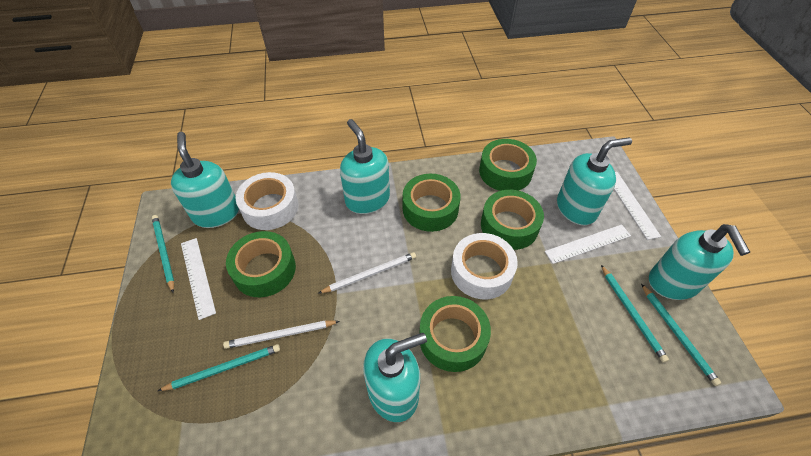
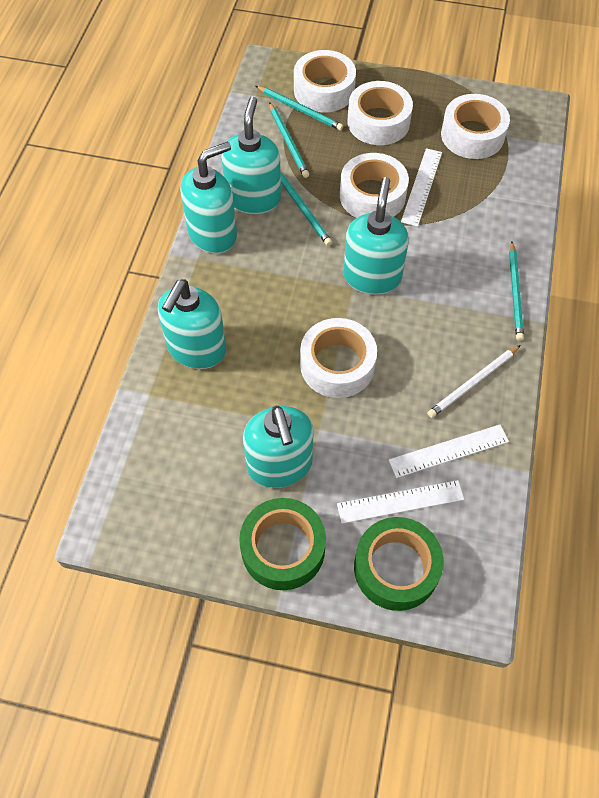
green tape: [226,231,296,297] [402,174,460,232] [419,296,491,372] [479,139,537,191] [481,190,544,250] = 5 -> [239,498,326,590] [354,517,444,611] = 2
white pencil: [223,321,339,349] [318,252,416,294] = 2 -> [427,345,521,418] = 1
white tape: [236,172,298,230] [451,233,518,299] = 2 -> [294,50,356,112] [300,318,377,398] [340,153,409,218] [348,81,413,145] [441,94,510,159] = 5

